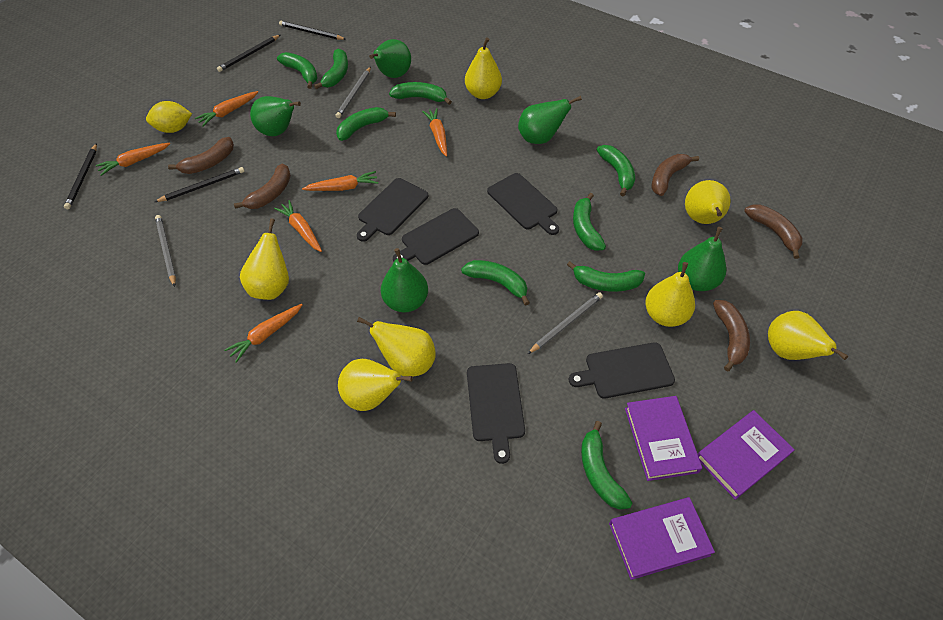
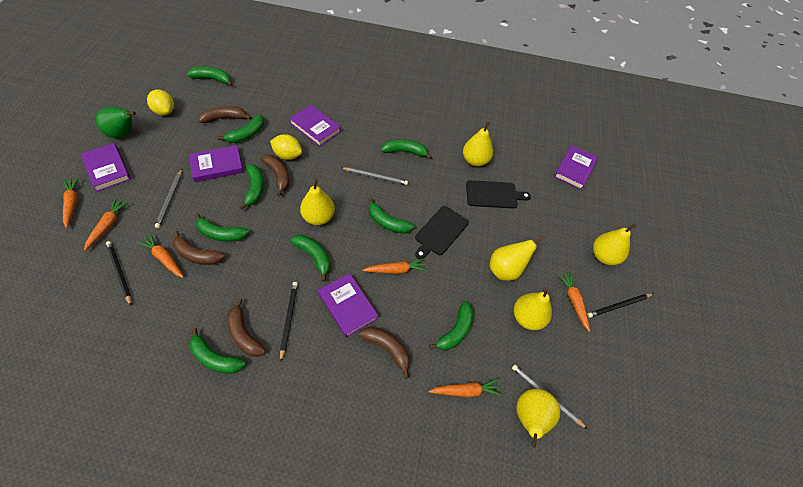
black cutting board: [357,178,428,242] [393,208,479,265] [467,363,525,464] [487,173,559,235] [569,342,675,399] = 5 -> [415,206,469,259] [466,180,531,208] = 2
black pencil: [64,143,97,209] [155,167,245,202] [217,35,280,72] [279,21,346,40] = 4 -> [106,241,131,305] [280,282,298,362] [587,294,653,318] = 3
green pear: [250,96,301,136] [369,39,411,78] [381,248,428,312] [518,96,582,144] [678,227,726,291] = 5 -> [96,107,136,139] = 1
purple book: [609,497,715,580] [625,396,702,481] [698,410,795,500] = 3 -> [81,143,131,192] [189,145,244,182] [289,105,341,147] [318,273,378,338] [554,145,598,190] = 5
yellow lemon: [146,101,192,133] = 1 -> [147,89,174,115] [270,134,302,160] = 2
yellow pear: [240,218,289,300] [338,359,413,411] [357,317,436,377] [465,37,502,99] [645,262,695,327] [685,180,731,224] [768,311,848,360] = 7 -> [300,179,335,225] [463,121,493,167] [490,235,545,281] [514,287,552,330] [516,389,560,448] [593,224,636,265] = 6

